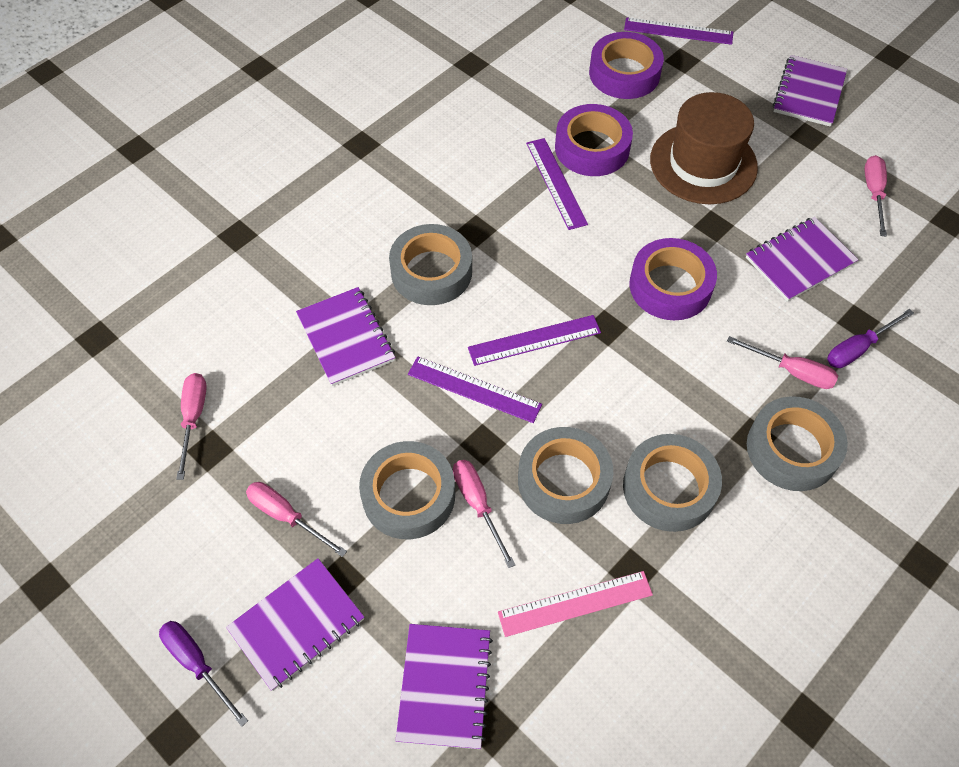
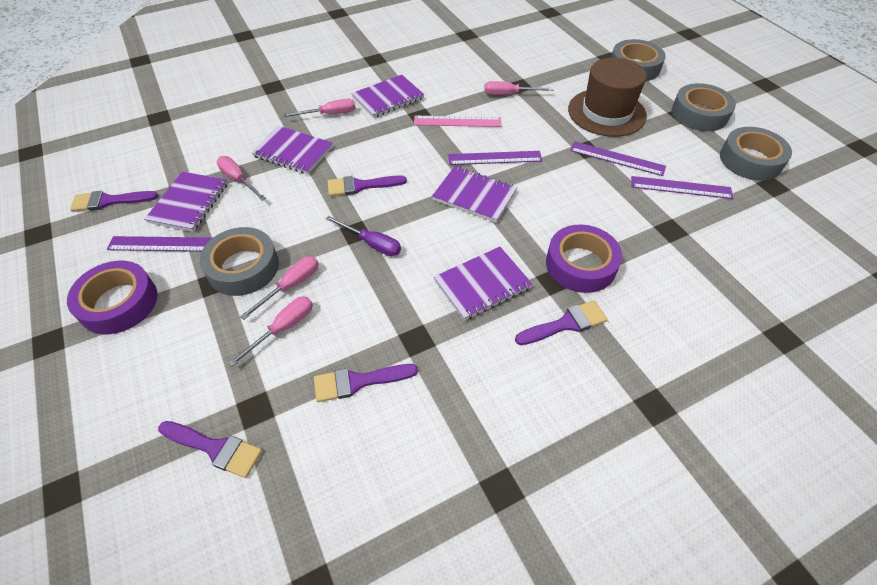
grey tape: [359,441,455,539] [389,224,472,305] [518,427,613,524] [623,434,722,532] [747,396,848,491] = 5 -> [200,227,279,296] [611,39,666,81] [671,83,736,131] [720,127,792,181] = 4
purple brush: none = 0 -> [70,191,158,212] [158,421,262,478] [314,364,418,402] [328,175,407,196] [515,300,608,345] = 5
purple screwdriver: [159,621,248,727] [827,309,914,368] = 2 -> [326,216,401,256] = 1
purple tape: [555,104,633,176] [589,32,664,99] [629,238,717,320] = 3 -> [67,261,157,334] [546,225,622,293] = 2

